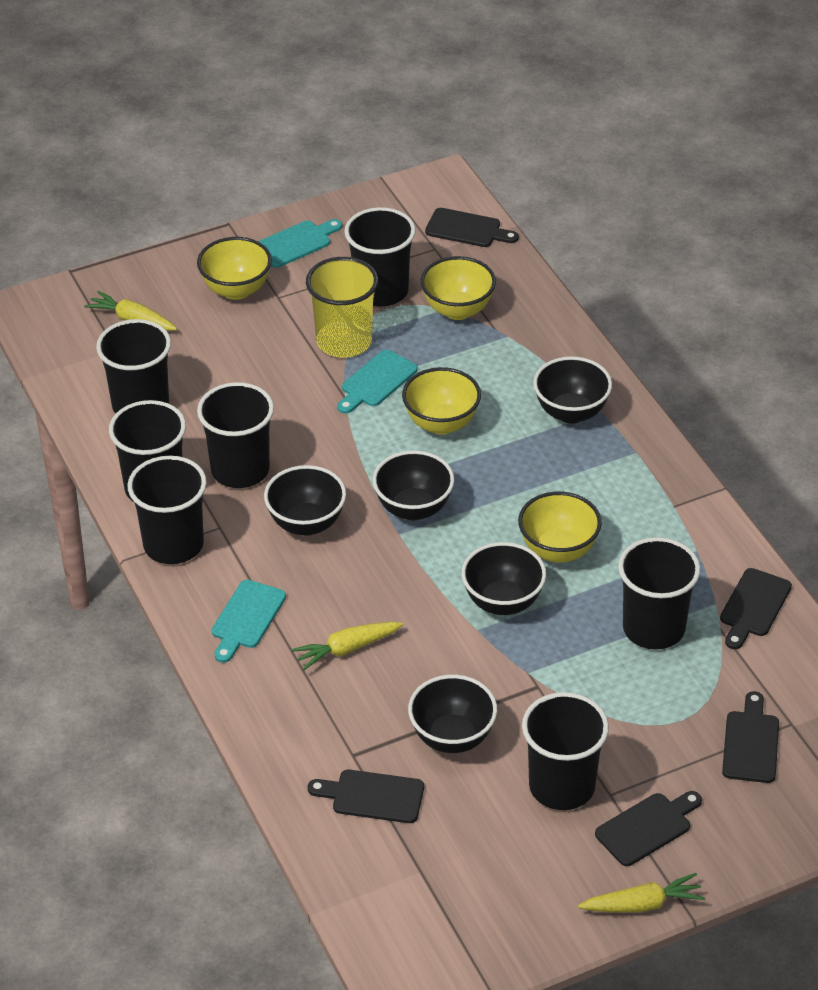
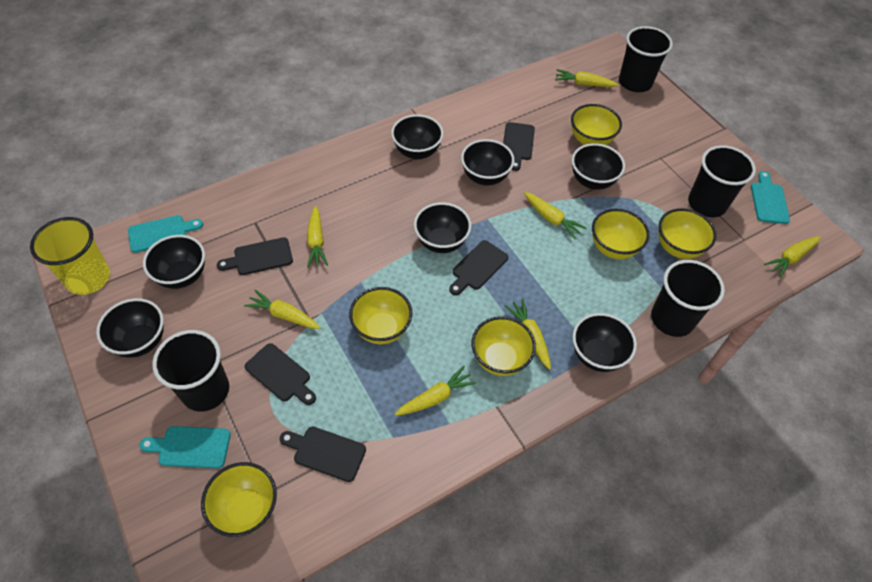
black bowl: [264,465,346,536] [373,451,454,520] [408,675,497,753] [462,542,546,615] [533,356,612,423] = 5 -> [96,298,164,358] [143,235,205,289] [391,114,443,159] [414,202,471,253] [461,139,514,185] [572,143,625,190] [573,313,637,372] = 7
black cup: [96,319,171,414] [109,400,186,502] [128,456,207,564] [197,382,274,488] [344,207,416,306] [522,692,609,810] [618,537,700,650] = 7 -> [152,330,229,412] [619,26,673,92] [651,260,725,337] [688,145,756,217] = 4
yellow bowl: [197,237,272,300] [402,367,481,435] [421,256,496,320] [518,491,602,563] = 4 -> [201,462,277,537] [349,287,412,344] [472,316,536,376] [571,104,622,145] [592,209,650,259] [659,208,717,259] = 6
yellow carrot: [84,291,177,331] [291,622,403,671] [578,873,705,913] = 3 -> [244,290,321,329] [307,206,328,267] [395,366,476,416] [504,299,551,370] [524,192,586,239] [555,69,619,87] [764,236,821,278] = 7

